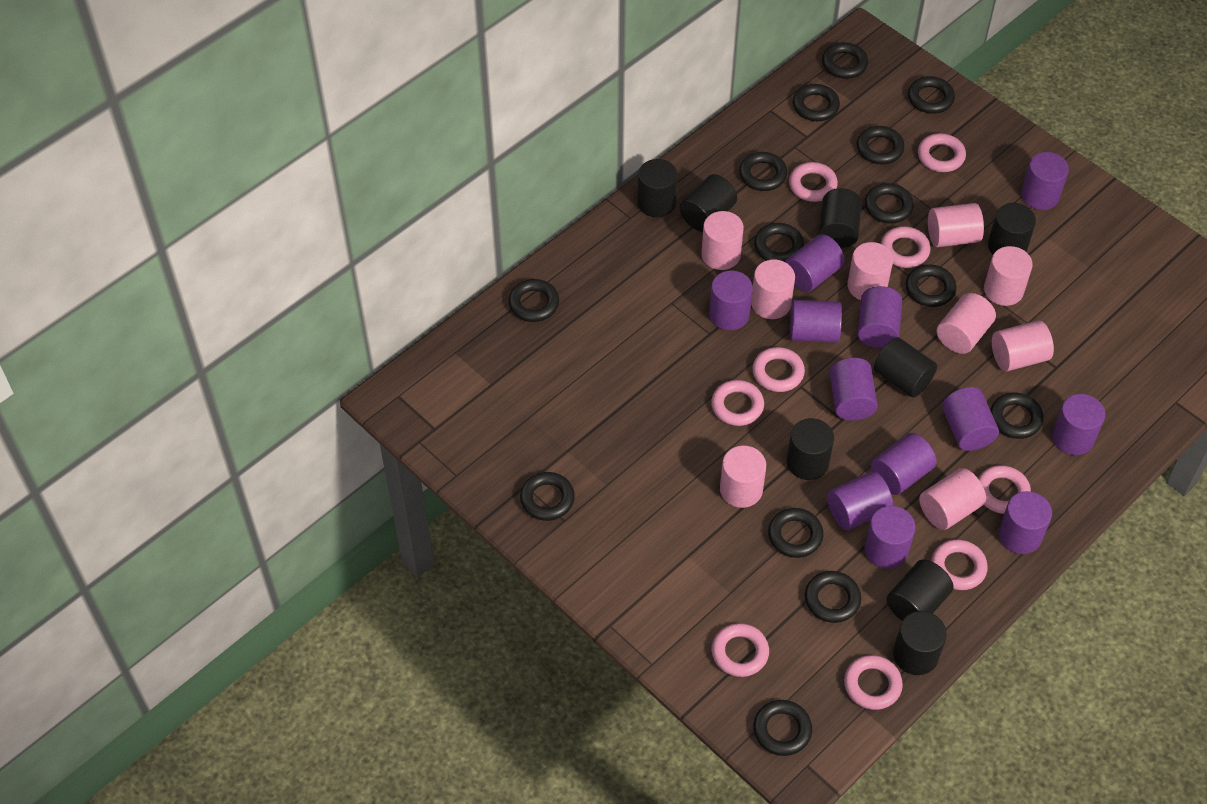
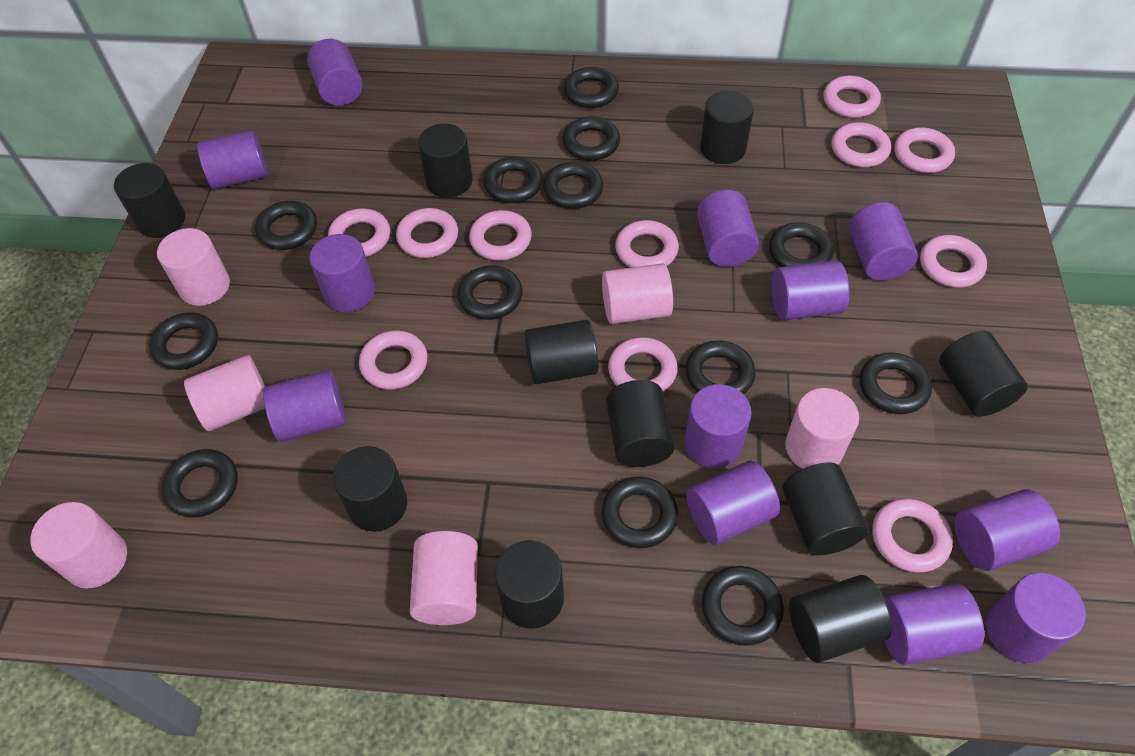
black cylinder: [637,159,678,217] [680,174,737,232] [787,418,834,480] [819,188,862,248] [874,337,937,398] [887,559,954,621] [893,611,947,675] [988,203,1036,255] = 8 -> [114,163,185,238] [333,446,407,532] [418,124,473,198] [495,540,564,629] [525,320,598,384] [606,380,675,467] [700,91,754,164] [783,462,869,555] [789,575,892,663] [939,331,1028,416] = 10
black ring: [508,279,559,322] [520,472,575,521] [739,152,787,191] [753,700,812,756] [754,223,804,262] [768,508,824,558] [793,84,840,121] [805,571,861,623] [822,42,868,79] [857,126,905,165] [865,183,914,223] [906,264,957,307] [908,76,955,114] [990,392,1044,439] = 14 -> [149,313,218,370] [162,449,238,517] [255,201,317,250] [457,266,523,320] [483,157,543,203] [543,162,603,209] [562,116,620,161] [564,67,619,108] [602,477,678,548] [685,340,755,394] [702,566,784,646] [769,222,833,267] [860,352,932,414] = 13
pink cylinder: [701,211,744,270] [720,446,766,508] [751,260,795,319] [847,242,893,300] [919,468,986,530] [928,203,984,247] [937,293,996,354] [984,246,1033,306] [992,321,1054,371] = 9 -> [30,502,127,588] [157,228,230,306] [184,355,265,431] [410,531,478,625] [602,263,673,324] [785,388,859,469] = 6
pink ring: [711,380,764,426] [712,623,769,677] [752,347,805,392] [789,162,838,202] [844,655,903,710] [881,226,930,268] [918,133,966,172] [931,539,988,590] [978,465,1031,514] = 9 -> [328,208,390,257] [359,330,428,390] [396,208,458,258] [469,210,532,261] [608,337,678,392] [615,220,679,267] [823,76,881,118] [831,122,891,167] [872,499,953,573] [894,127,955,173] [920,235,987,288] = 11

